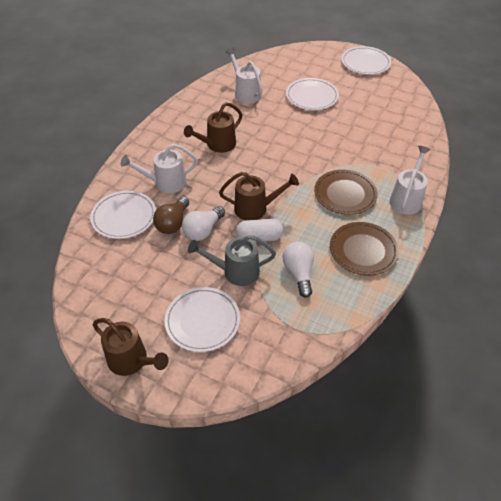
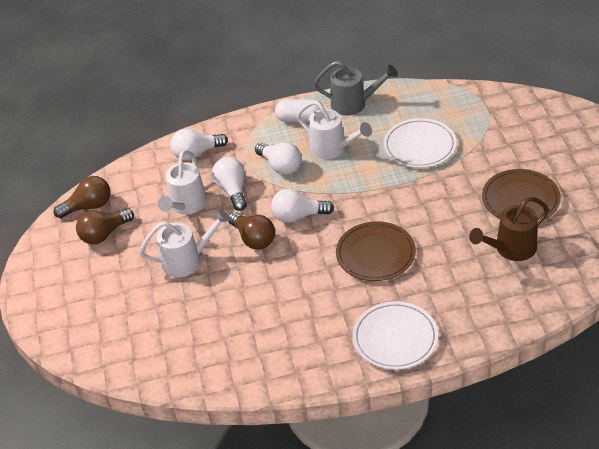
brown light bulb: [153,196,189,234] = 1 -> [54,176,111,219] [76,208,134,244] [228,212,275,249] = 3
brown watering can: [92,318,169,376] [184,102,242,153] [219,172,299,220] = 3 -> [469,197,549,261] = 1
white light bulb: [182,206,225,241] [282,241,314,298] = 2 -> [170,129,228,161] [212,157,247,211] [255,142,302,175] [271,189,334,223] = 4
white plate: [90,191,156,239] [164,287,240,352] [286,78,339,110] [341,46,391,75] = 4 -> [352,301,438,370] [383,118,457,168] = 2

